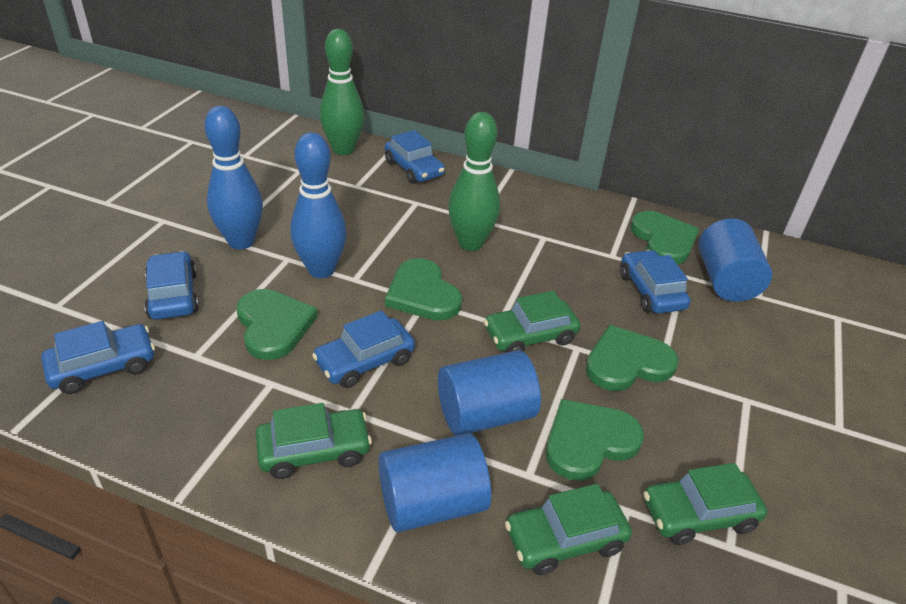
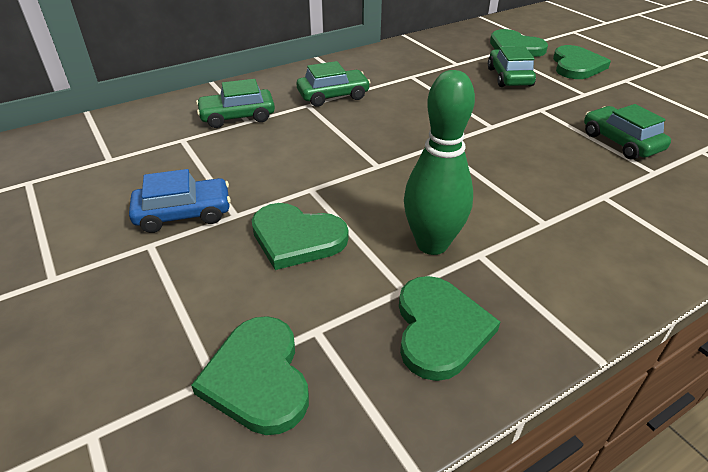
blue bowling pin: [205,106,263,250] [290,132,347,278] = 2 -> none = 0
blue car: [41,321,155,394] [144,251,199,320] [312,311,415,388] [385,130,445,184] [620,250,691,314] = 5 -> [129,169,231,233] = 1
blue cylinder: [378,433,491,533] [438,350,541,436] [698,218,772,302] = 3 -> none = 0
green bowling pin: [320,29,364,155] [448,112,500,251] = 2 -> [404,70,475,255] = 1

